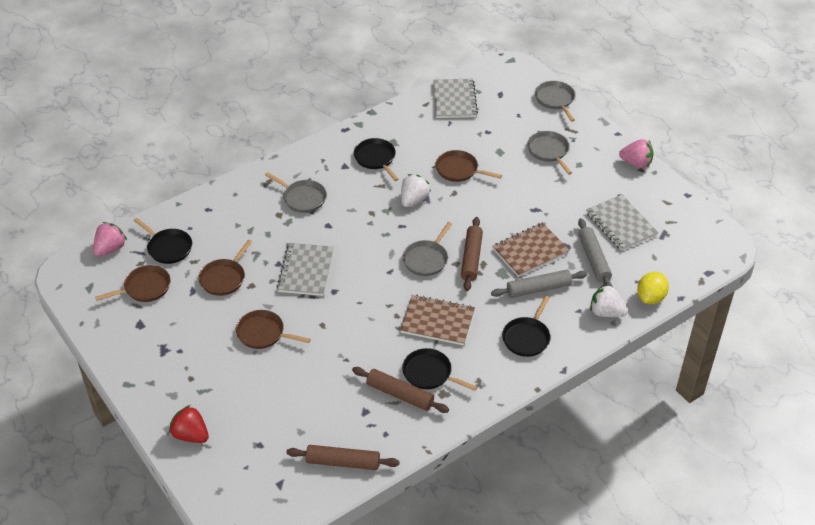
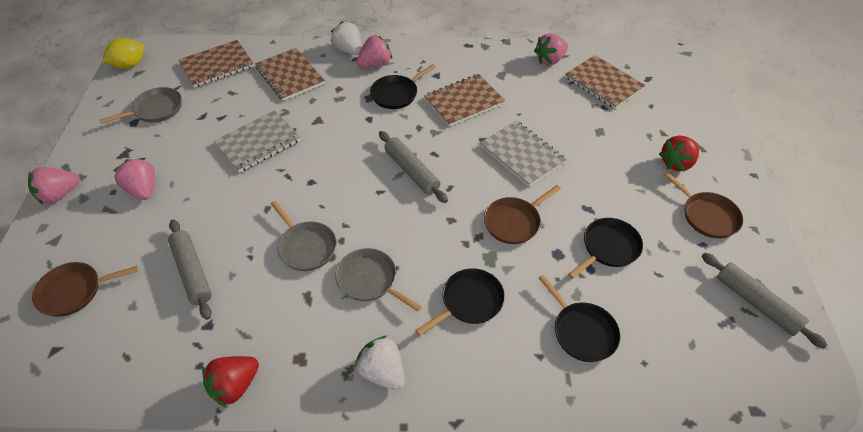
brown notebook: [400,295,475,345] [492,223,569,277] = 2 -> [178,40,254,88] [255,48,325,101] [424,74,505,127] [565,55,645,109] = 4
brown pan: [95,265,171,302] [199,240,252,296] [236,310,311,349] [435,150,502,182] = 4 -> [32,262,138,317] [484,185,561,244] [663,171,743,238] = 3
brown rolling pin: [287,445,400,470] [352,367,449,413] [461,217,483,291] = 3 -> none = 0
grey notebook: [277,243,334,296] [433,79,478,118] [586,195,658,251] = 3 -> [214,110,301,173] [480,121,567,187] = 2
grey pan: [265,172,327,213] [402,222,452,276] [527,131,572,175] [535,81,575,122] = 4 -> [99,87,182,124] [271,200,336,271] [335,248,422,312] = 3
grey rolling pin: [491,270,588,298] [578,218,612,287] = 2 -> [168,219,212,320] [379,131,448,203] [702,253,827,349] = 3
pink strawberry: [93,222,127,257] [619,139,654,168] = 2 -> [28,167,79,204] [113,158,155,200] [357,35,392,67] [534,34,568,65] = 4
red strawberry: [169,405,209,443] = 1 -> [202,356,259,408] [659,136,699,172] = 2

